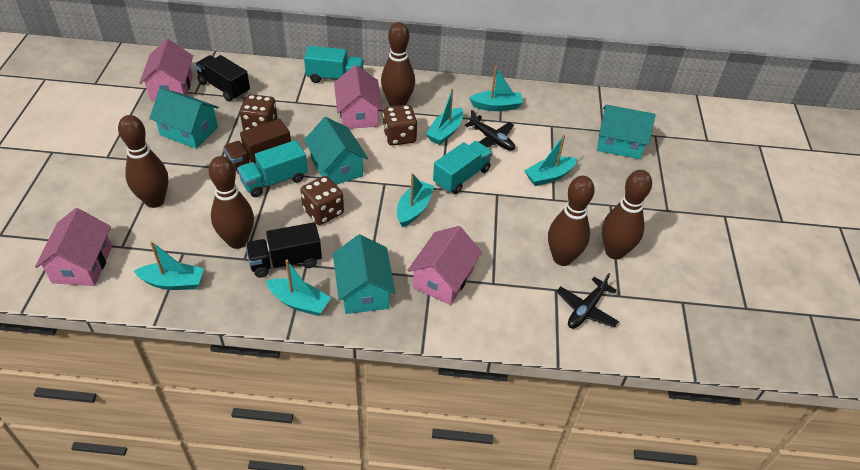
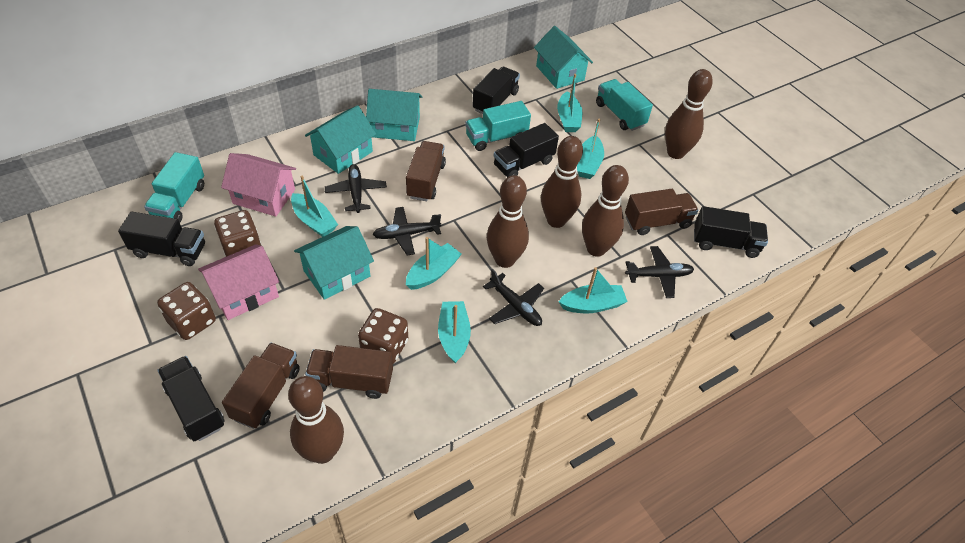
black plane: [465,110,515,151] [556,273,619,329] = 2 -> [325,164,387,213] [373,207,441,256] [483,269,544,326] [625,246,694,298] = 4
black truck: [195,55,250,102] [246,222,322,278] = 2 -> [118,211,205,266] [157,356,224,441] [472,67,520,114] [493,123,559,178] [694,206,768,258] = 5
brown truck: [223,119,291,174] = 1 -> [222,343,300,429] [305,345,393,399] [406,141,446,201] [625,189,698,235] = 4
pink house: [35,208,112,286] [139,39,193,100] [334,65,383,129] [407,226,482,305] = 4 -> [198,244,279,320] [221,153,296,217] = 2

